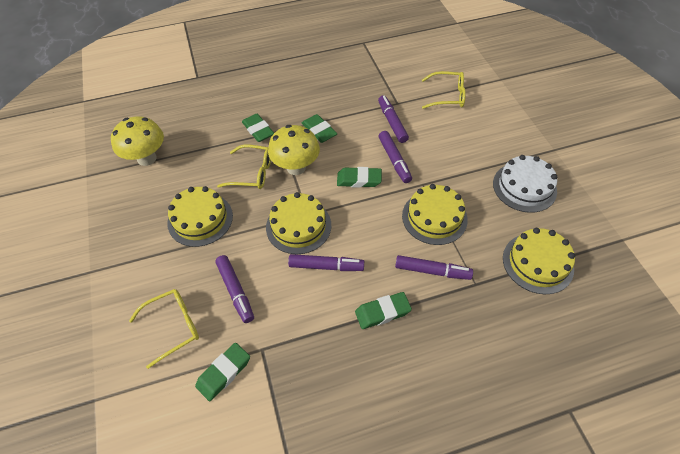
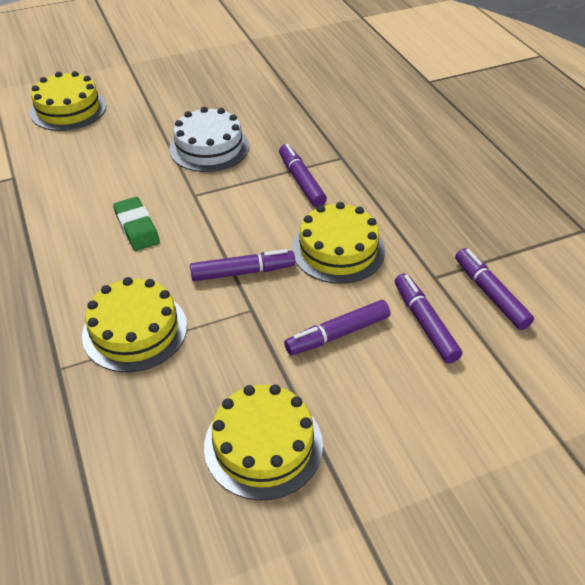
green eraser: [195,343,250,401] [242,114,274,142] [302,114,337,143] [337,167,382,188] [355,292,412,329] = 5 -> [113,197,160,251] = 1
yellow glasses: [129,289,199,369] [217,145,271,189] [422,71,466,109] = 3 -> none = 0
yellow mushroom: [111,116,164,166] [268,125,320,175] = 2 -> none = 0

